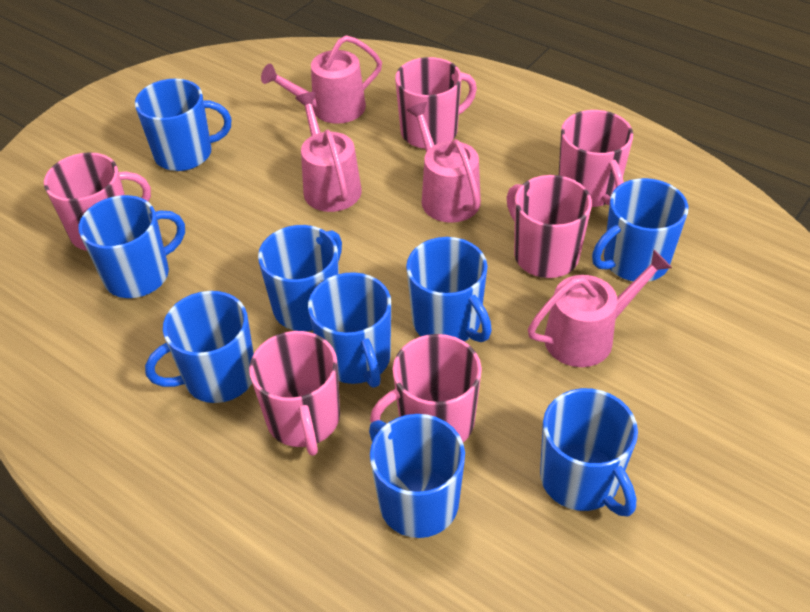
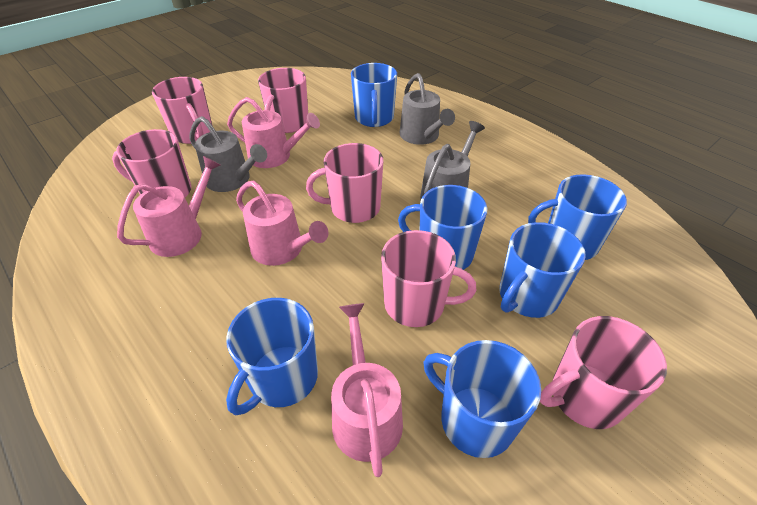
blue mug: [78,195,185,298] [135,79,231,171] [145,291,254,403] [258,225,342,331] [308,272,391,388] [369,414,465,538] [406,237,492,342] [540,388,638,517] [592,178,688,281] = 9 -> [226,298,318,415] [351,63,397,127] [398,185,487,270] [424,340,541,458] [499,222,586,318] [528,174,627,260] = 6
grey watering can: none = 0 -> [190,116,267,192] [400,73,455,145] [420,121,485,200] = 3

